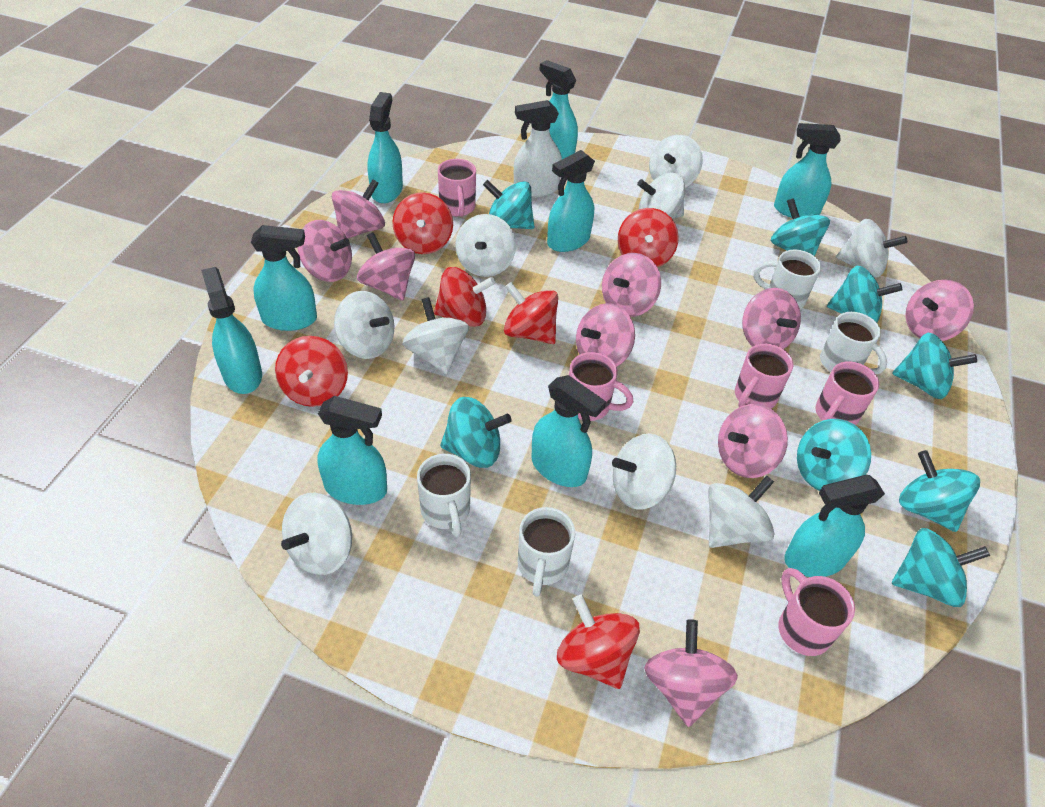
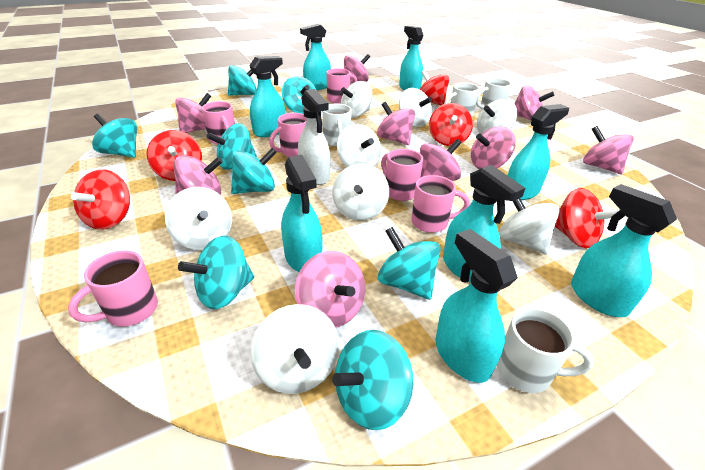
pink mug: [438,159,476,217] [569,352,633,421] [735,344,794,409] [778,568,855,656] [815,361,879,425] = 5 -> [68,251,158,327] [202,101,235,144] [269,113,307,157] [326,68,357,104] [381,149,423,201] [411,175,470,233] = 6
red spinning top: [275,336,348,407] [392,192,453,254] [434,267,495,327] [504,282,558,344] [557,595,640,689] [618,208,679,267] = 6 -> [71,169,130,230] [147,130,202,181] [420,70,449,105] [429,103,473,146] [555,188,620,248] = 5
turquoise spray bottle: [201,267,262,394] [251,225,317,331] [317,396,387,505] [368,92,403,203] [531,375,606,487] [539,60,578,159] [547,150,595,252] [774,123,841,218] [784,475,885,577] = 9 -> [249,56,285,137] [281,155,322,272] [300,24,331,90] [399,26,423,91] [435,229,518,383] [443,164,525,283] [507,104,569,200] [571,184,677,317] = 8
white spinning top: [281,493,352,575] [334,291,395,359] [403,297,469,374] [455,214,516,277] [612,434,676,510] [637,172,685,219] [649,135,703,187] [708,475,774,548] [836,219,907,278] = 9 -> [165,187,232,250] [250,304,340,394] [332,164,389,221] [337,124,381,167] [340,81,373,118] [399,88,432,127] [477,99,517,134] [499,198,560,255] = 8

